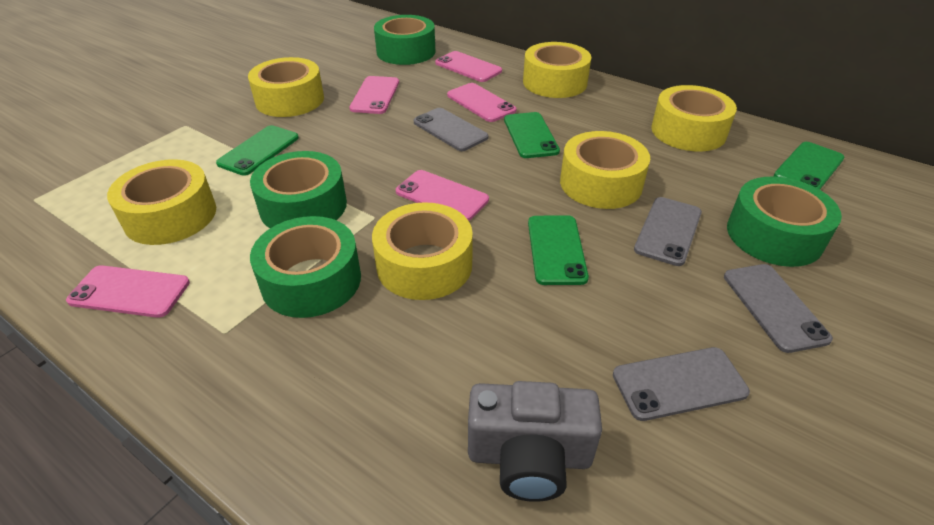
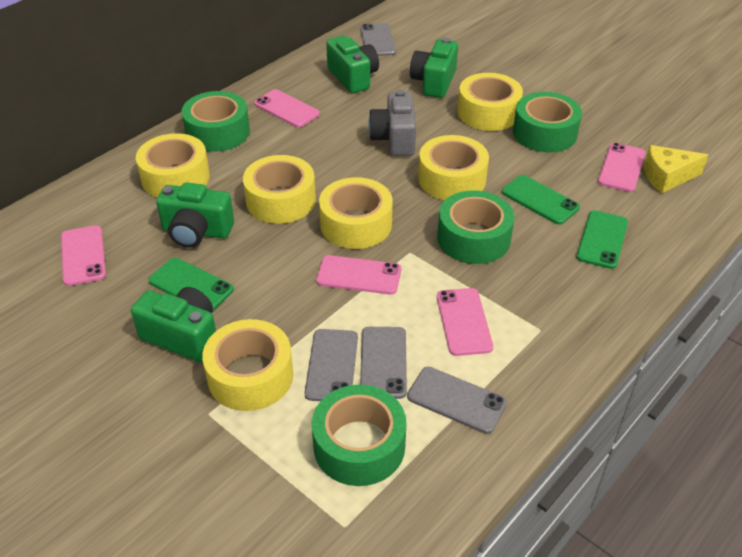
green camera: none = 0 -> [131,287,216,362] [156,182,234,248] [326,35,379,93] [410,38,458,98] = 4
green phone: [216,125,299,176] [504,112,560,158] [528,215,589,285] [774,142,845,190] = 4 -> [148,258,234,311] [502,175,580,225] [576,210,628,269] = 3
yellow cheese: none = 0 -> [644,145,708,193] = 1

